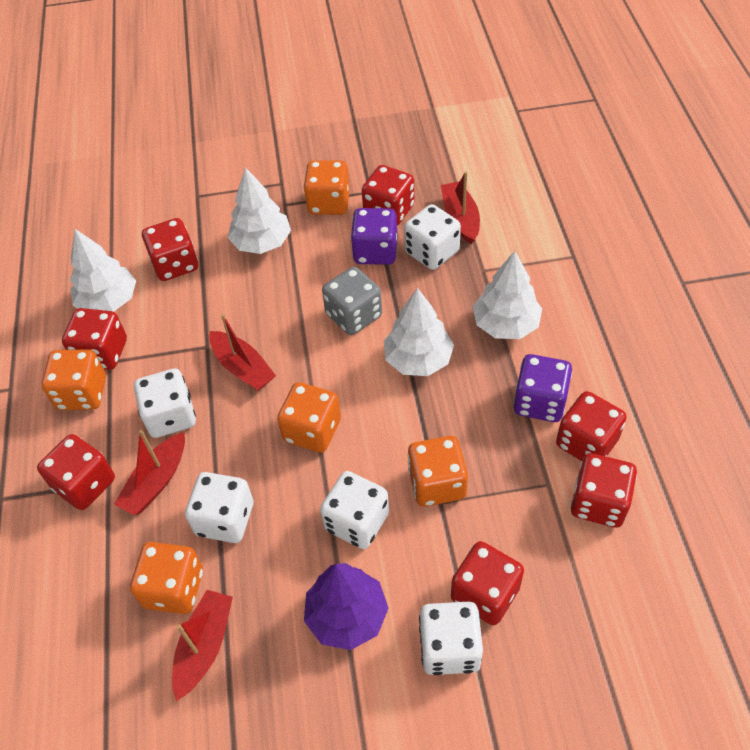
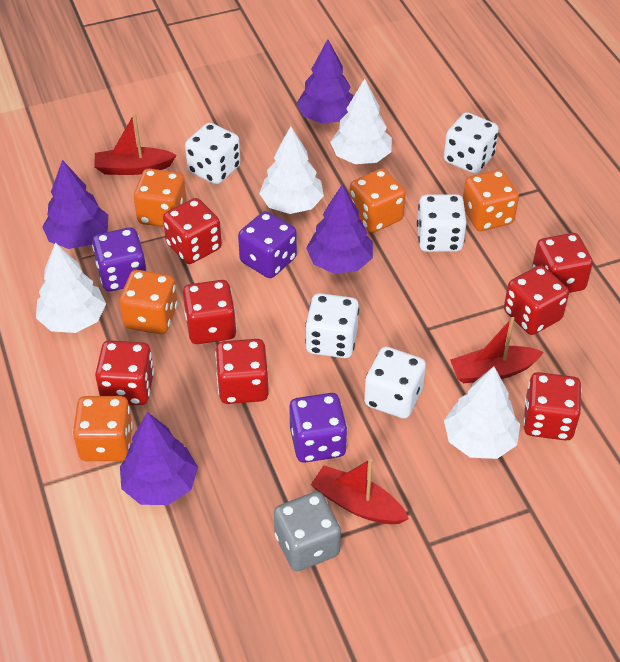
purple dice: [351,208,397,265] [513,354,572,422] = 2 -> [92,227,147,292] [238,211,297,278] [289,393,347,463] = 3
purple tree: [304,563,389,650] = 1 -> [42,160,108,249] [120,412,198,505] [296,39,354,124] [306,184,373,274] = 4
red boat: [114,430,185,516] [172,590,233,701] [209,314,276,391] [441,171,480,244] = 4 -> [94,113,177,175] [311,459,409,524] [450,317,544,383] = 3

